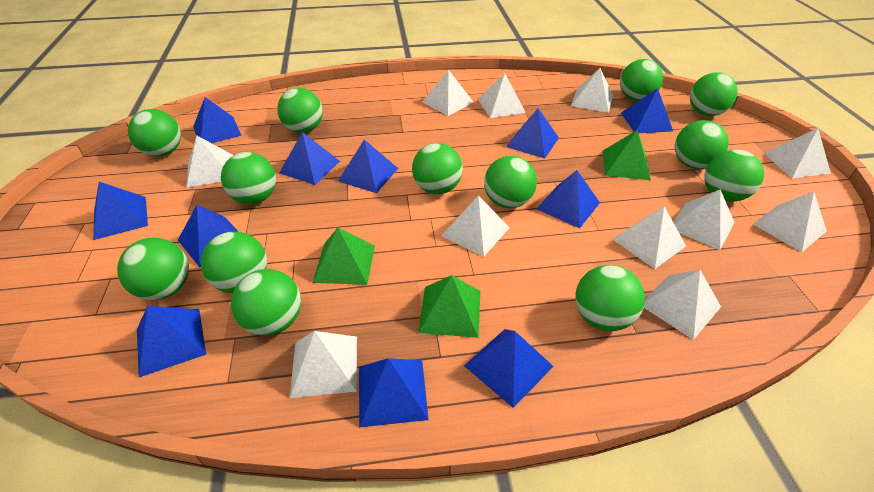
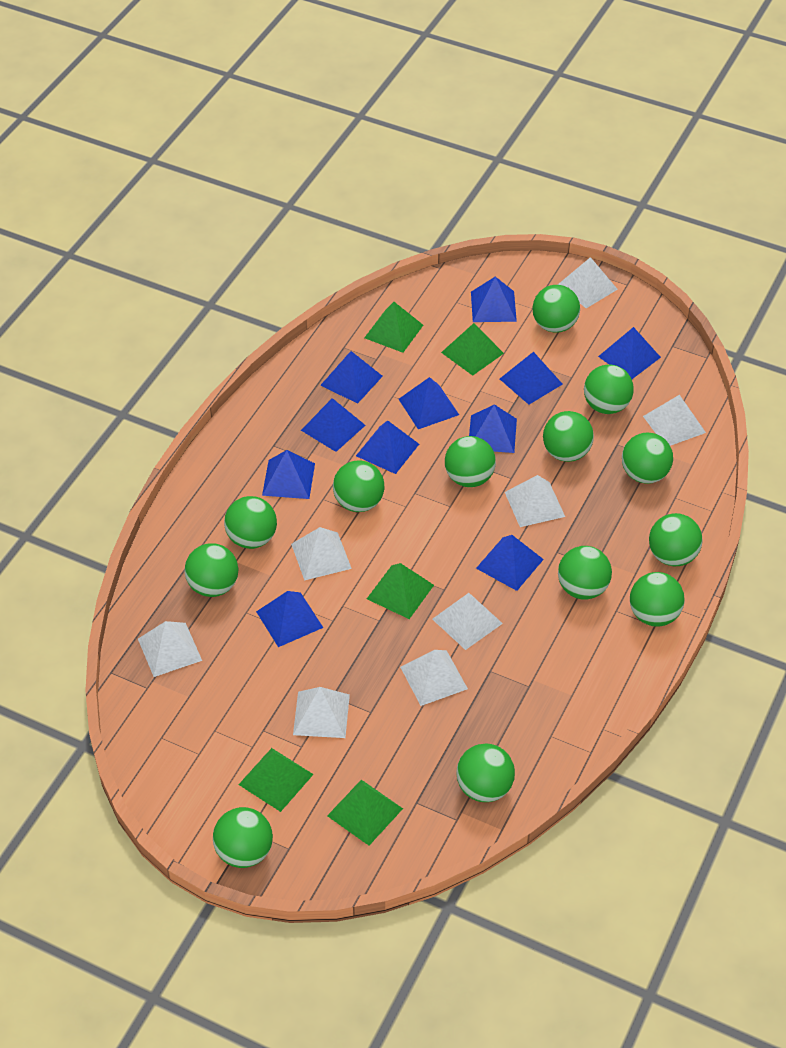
green pyramid: [313,227,375,285] [418,275,480,338] [603,130,651,180] = 3 -> [239,748,314,812] [327,780,403,845] [364,302,423,353] [367,563,434,619] [441,323,504,376] = 5
white pyramid: [186,136,233,188] [290,331,357,398] [423,69,474,116] [441,195,510,257] [478,73,526,118] [571,68,613,113] [613,206,686,269] [644,270,721,340] [673,189,735,250] [753,192,827,252] [764,128,831,178] = 11 -> [138,621,202,677] [291,527,352,581] [293,687,350,738] [400,650,468,706] [432,593,503,650] [505,475,565,527] [558,257,618,308] [643,395,706,446] = 8

